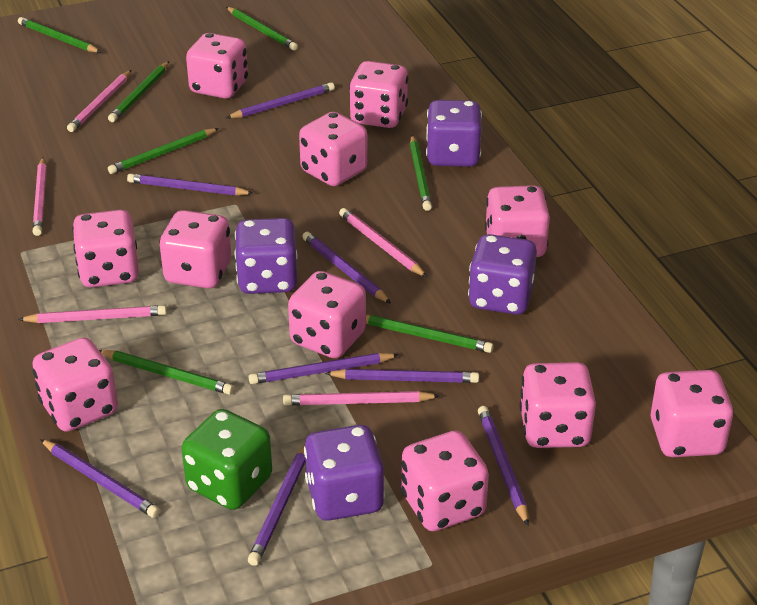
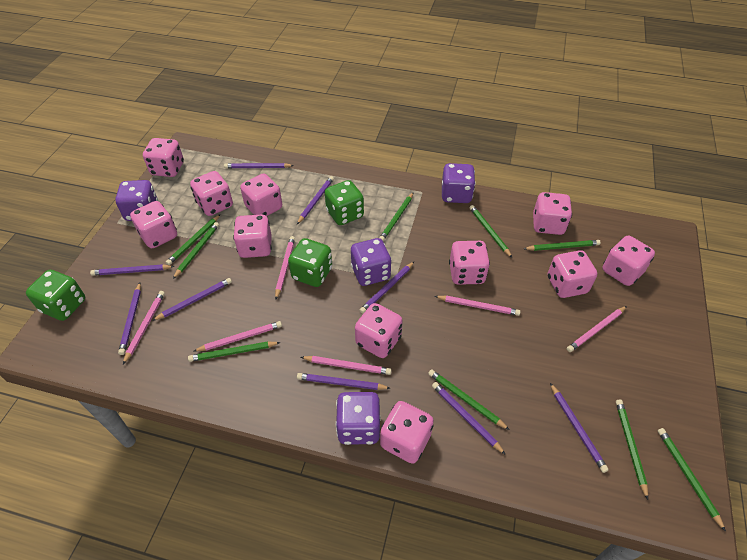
green dice: [182,409,272,510] = 1 -> [26,270,85,321] [288,238,332,287] [325,180,364,225] = 3
green pencil: [18,17,101,53] [99,350,234,395] [108,61,169,122] [108,128,219,174] [226,7,298,50] [366,315,494,353] [410,135,432,211] = 7 -> [166,214,221,265] [173,222,219,279] [188,341,281,362] [379,192,414,241] [428,369,509,430] [469,205,512,258] [524,240,601,251] [616,399,648,500] [658,428,726,532] = 9
pink pencil: [18,305,167,323] [33,157,47,236] [67,70,131,132] [283,391,439,405] [339,208,427,277] = 5 -> [123,291,165,364] [193,321,282,352] [275,236,295,299] [301,356,392,375] [435,295,521,316] [567,306,627,352] = 6
purple pencil: [40,439,160,518] [127,173,254,196] [226,82,335,118] [248,445,305,566] [249,353,399,384] [302,232,391,304] [325,369,479,383] [478,406,529,525] = 8 -> [90,264,175,276] [118,283,141,355] [152,278,232,321] [224,163,294,168] [297,176,334,224] [297,373,391,390] [359,261,415,314] [432,382,506,455] [550,383,609,473] = 9

